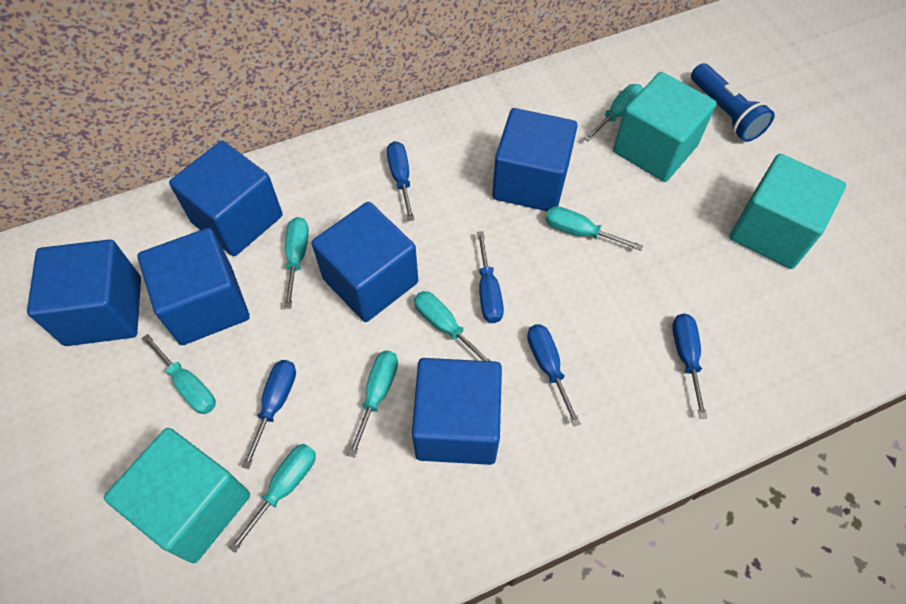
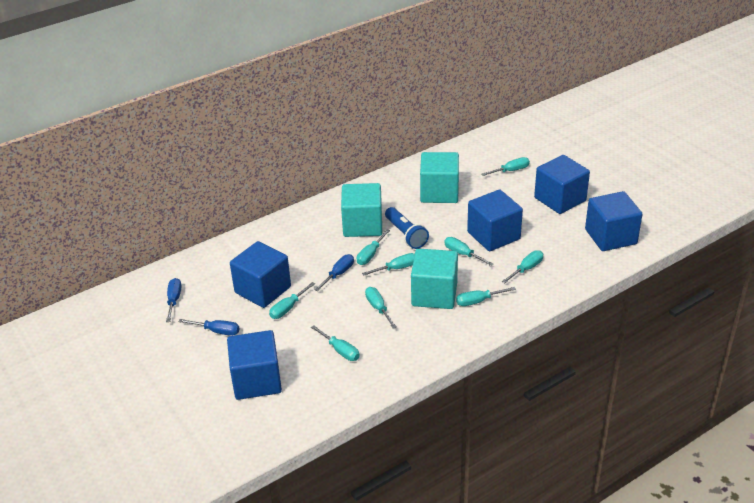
blue cube: [27,239,141,346] [137,228,250,345] [169,141,283,256] [312,202,418,322] [412,358,502,465] [492,108,577,211] = 6 -> [227,330,282,400] [230,241,291,308] [467,189,523,251] [534,155,590,214] [585,191,643,251] = 5
blue screwdriver: [242,360,296,469] [387,141,414,221] [477,231,504,323] [527,324,581,426] [672,313,707,419] = 5 -> [166,278,182,322] [179,319,240,336] [314,254,354,291] = 3
turquoise screwdriver: [142,334,216,414] [229,444,316,553] [284,217,309,308] [348,351,398,458] [414,291,491,361] [545,206,643,251] [584,84,643,142] = 7 -> [269,282,315,319] [311,325,360,361] [357,229,390,265] [362,253,415,276] [365,287,397,328] [444,237,493,266] [456,287,516,306] [482,157,530,176] [502,250,543,283] = 9

